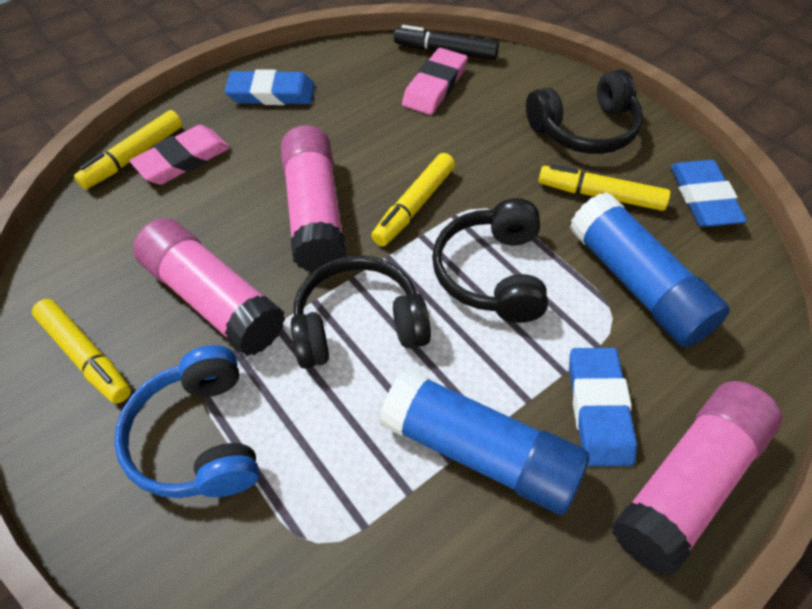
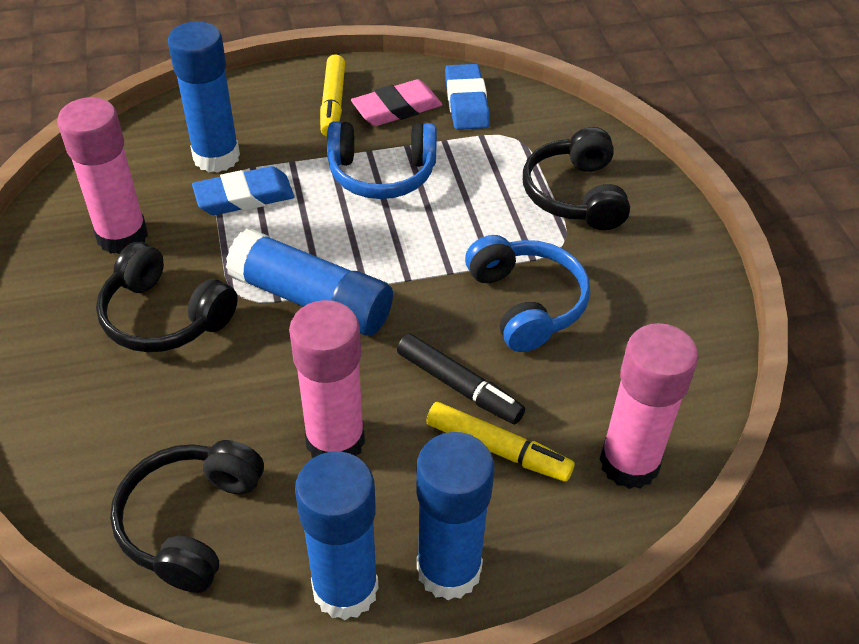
blue eraser: [225,69,315,105] [569,348,637,466] [671,160,747,227] = 3 -> [192,166,294,215] [445,64,490,130] = 2
blue glue stick: [379,368,589,515] [570,192,730,347] = 2 -> [168,21,240,173] [226,229,393,336] [295,451,379,620] [416,432,494,600] = 4
blue headphones: [114,345,259,498] = 1 -> [327,121,437,199] [465,235,590,352] = 2
pink eraser: [129,125,230,185] [402,48,467,115] = 2 -> [351,79,442,126] = 1
yellow marker: [32,299,131,404] [74,110,183,189] [371,153,455,246] [539,164,671,211] = 4 -> [320,54,345,137] [426,402,575,482] = 2

